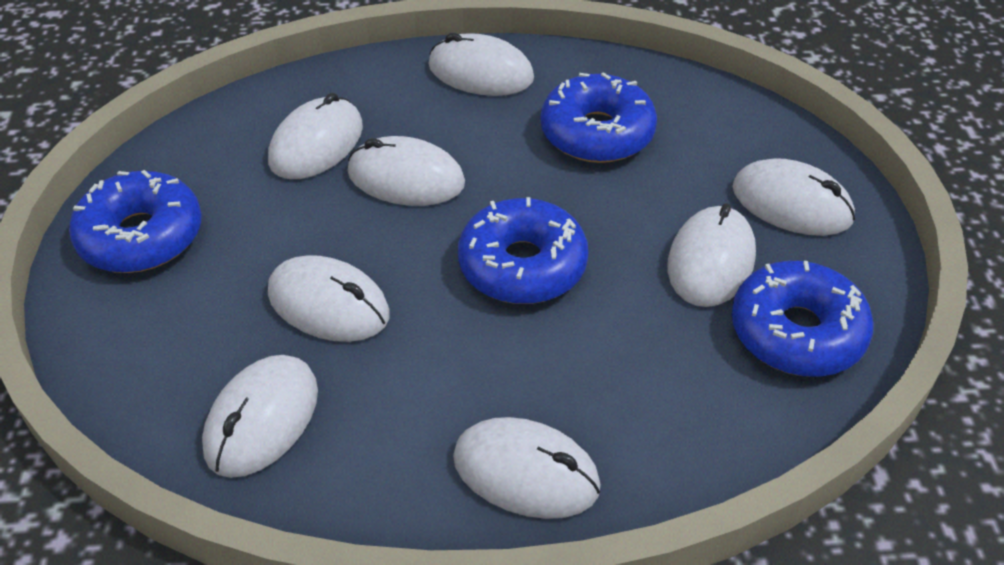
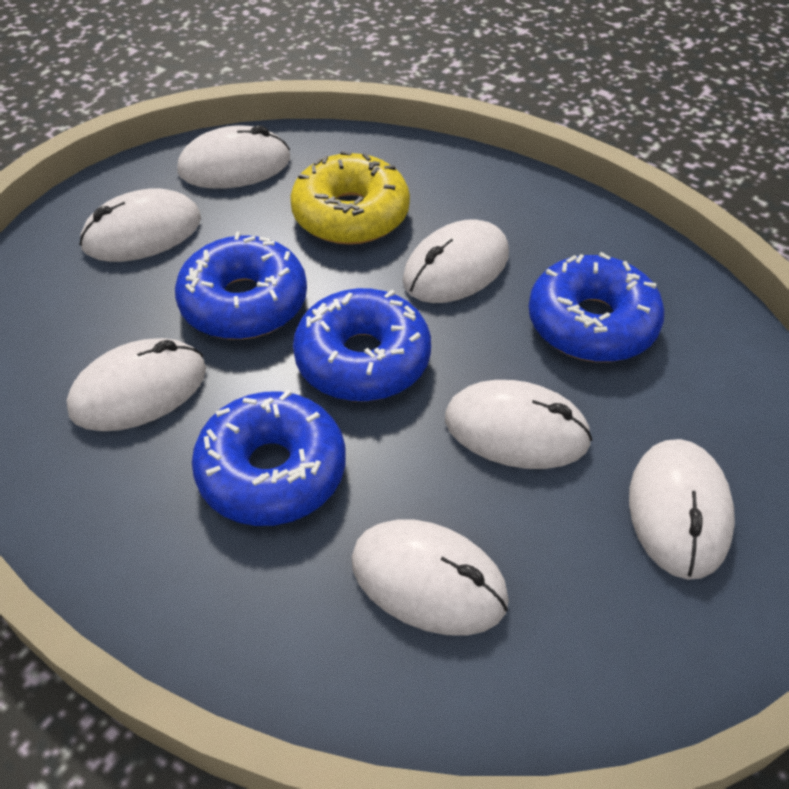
white mouse: [202,355,318,478] [268,93,363,179] [268,255,389,342] [348,136,465,206] [428,33,534,96] [453,417,601,519] [668,203,756,307] [732,158,855,236] = 8 -> [67,338,206,431] [79,188,201,262] [177,125,290,189] [351,519,509,636] [403,219,509,303] [445,380,593,469] [629,439,735,580] = 7
yellow donut: none = 0 -> [290,151,410,245] = 1

